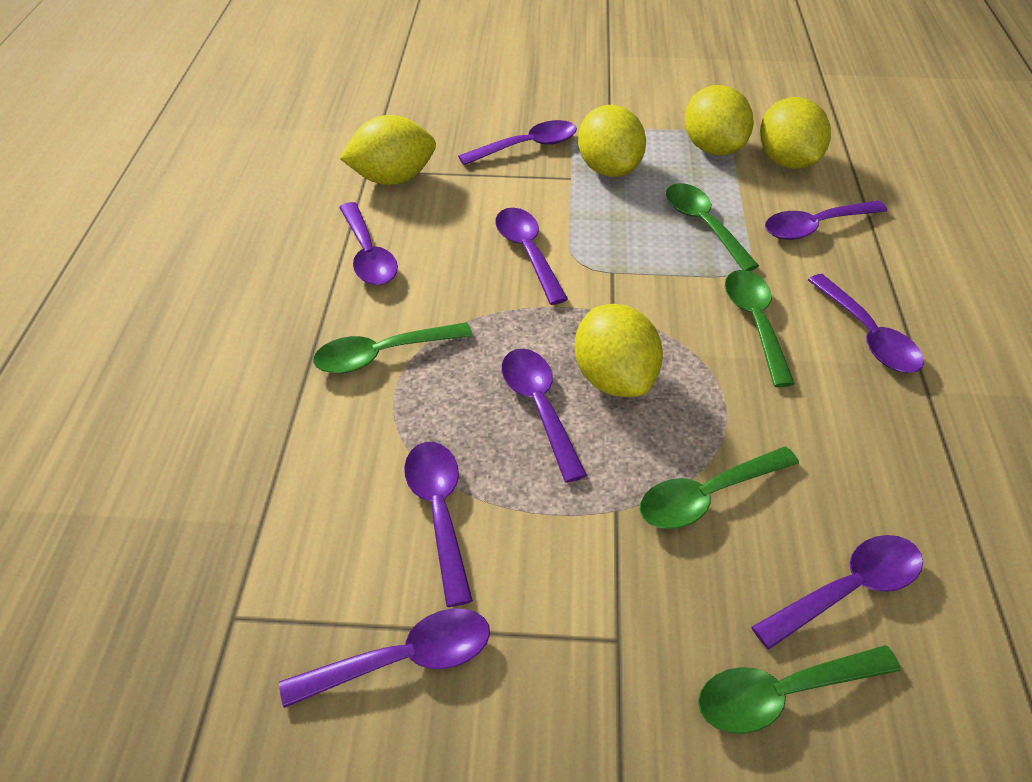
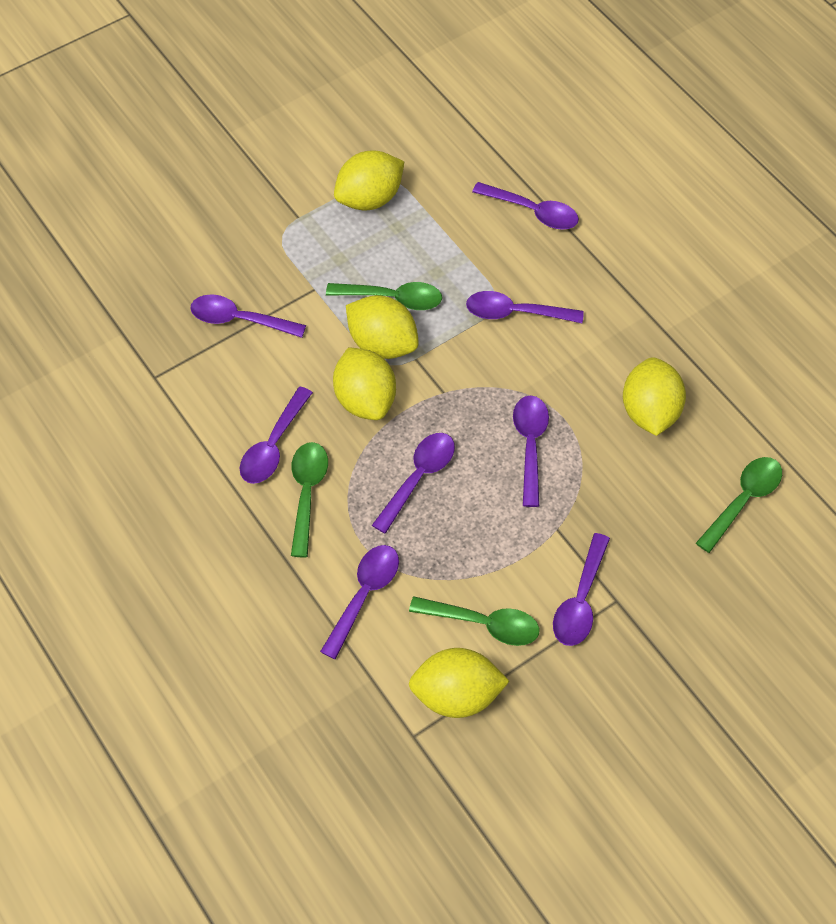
green spoon: [313,322,472,373] [640,447,799,529] [666,183,759,271] [698,645,901,734] [725,270,795,387] = 5 -> [291,442,328,557] [326,282,442,310] [409,596,539,646] [696,457,782,553] = 4
purple spoon: [279,608,490,708] [339,202,398,285] [404,442,473,607] [458,120,577,165] [495,208,568,305] [502,349,587,483] [751,535,923,649] [765,201,888,240] [808,274,924,373] = 9 -> [190,294,306,338] [240,387,313,484] [320,545,399,659] [372,433,455,534] [466,291,584,323] [472,182,579,230] [513,396,549,507] [553,533,610,646] = 8

